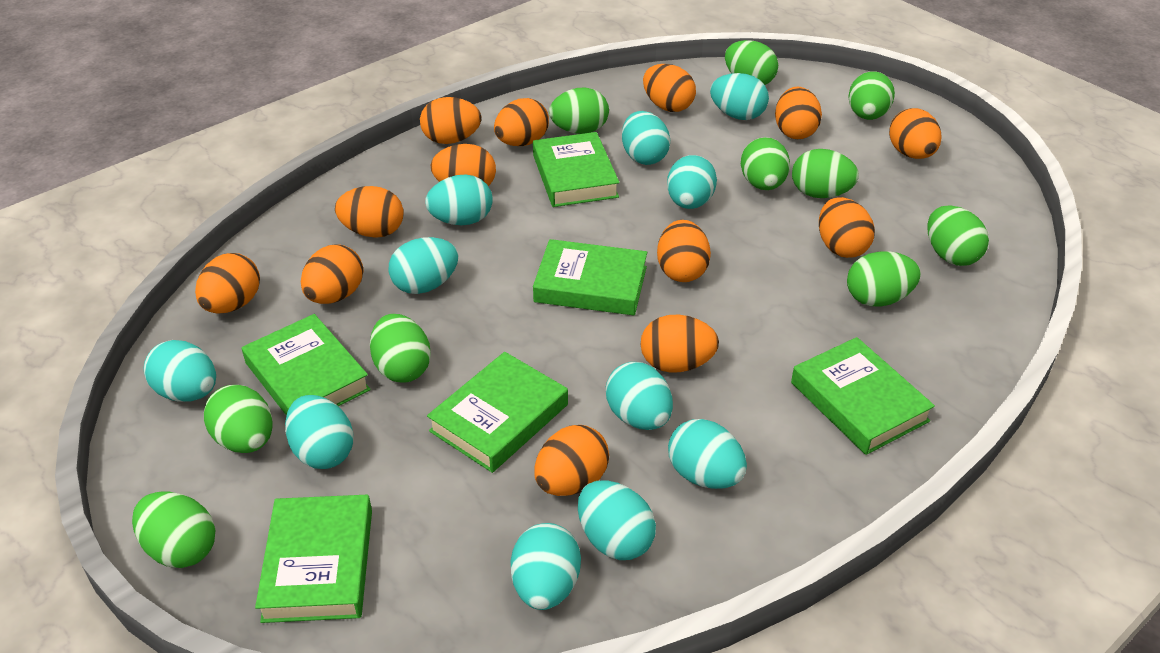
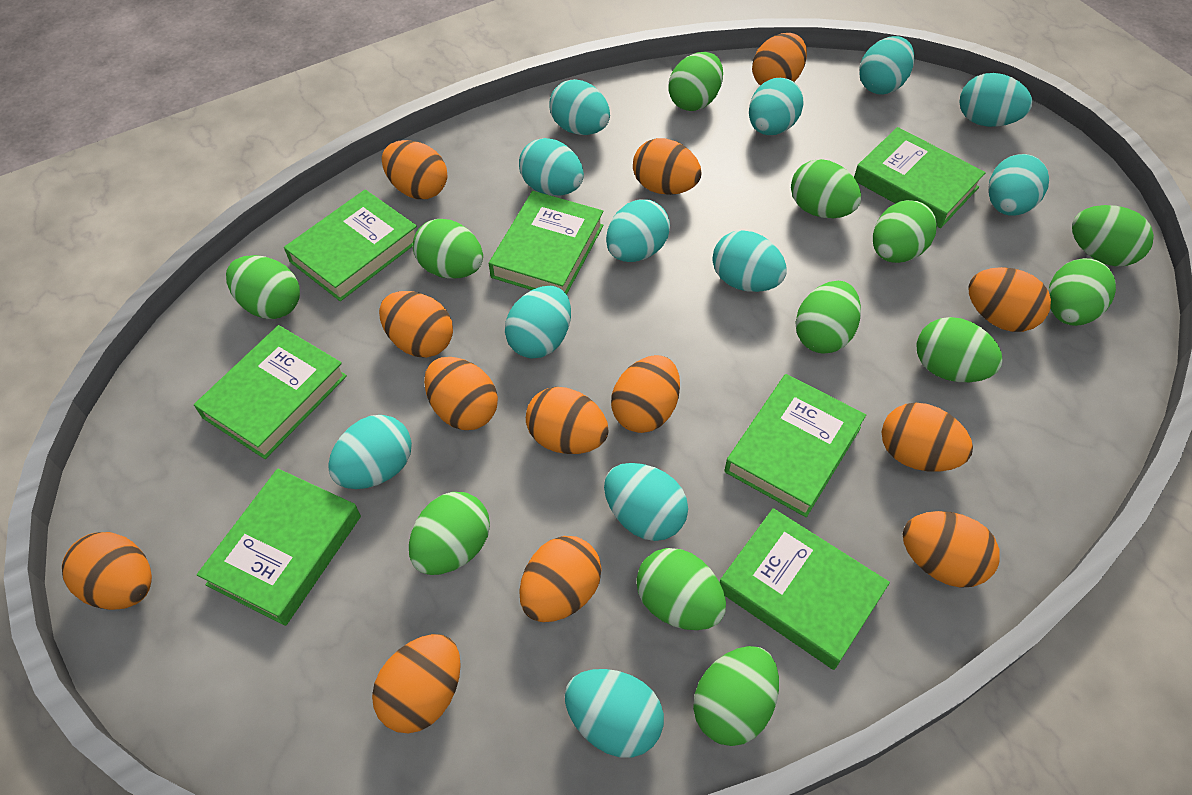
green book: [242,314,371,416] [255,495,372,623] [427,352,568,473] [533,132,620,207] [533,239,647,315] [791,337,935,455] = 6 -> [194,325,347,459] [197,468,361,626] [284,189,417,301] [489,191,604,295] [720,508,890,670] [724,374,866,517] [854,127,986,228] = 7
green egg: [132,492,215,568] [204,385,273,453] [370,314,431,382] [549,88,609,134] [725,40,778,85] [741,137,790,190] [792,149,859,198] [847,251,921,307] [848,71,895,120] [927,205,989,266] = 10 -> [226,255,300,319] [409,492,490,575] [413,219,483,279] [636,548,726,630] [668,52,723,111] [693,646,779,746] [791,159,861,218] [795,281,861,354] [873,200,937,263] [916,317,1003,382] [1049,258,1116,326] [1072,205,1154,267] = 12
turquoise egg: [144,340,216,402] [285,395,354,469] [388,237,458,294] [425,175,493,225] [511,523,581,610] [578,480,656,560] [606,362,673,430] [622,111,670,165] [667,155,717,209] [668,419,747,489] [710,73,769,120] = 11 -> [328,415,412,489] [505,286,571,358] [519,138,584,196] [549,79,610,135] [565,669,664,758] [604,463,688,541] [606,199,670,262] [713,230,787,292] [749,78,804,135] [859,36,914,95] [959,73,1032,127] [988,154,1049,216] = 12

